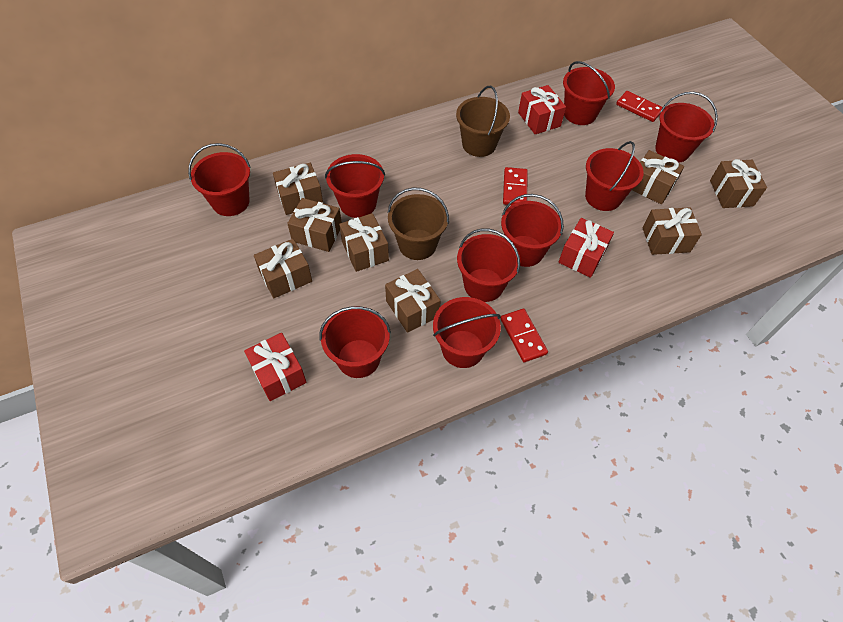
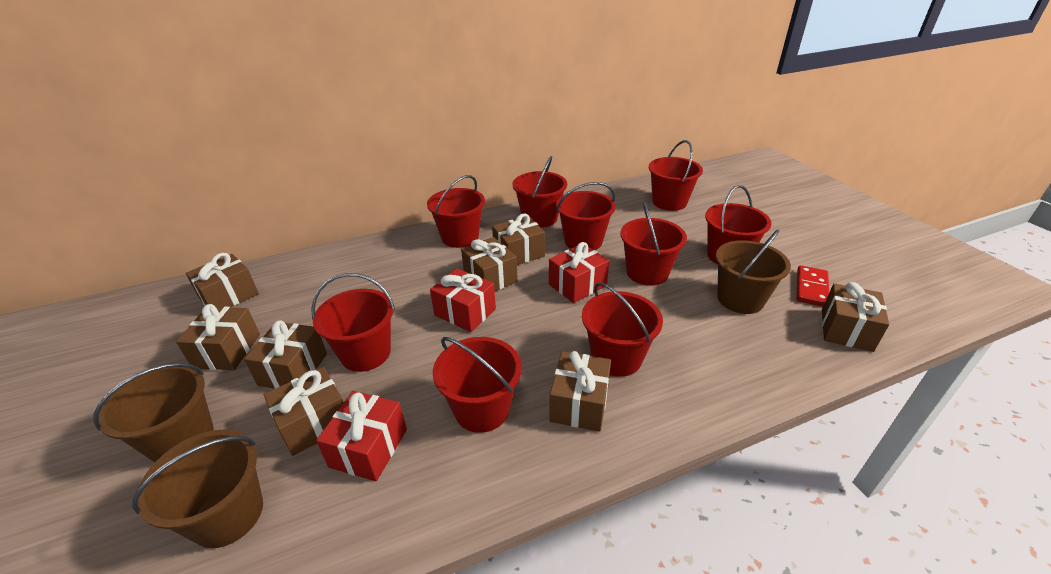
brown bucket: [388,187,449,260] [456,86,510,157] = 2 -> [93,363,214,462] [132,429,263,548] [716,230,791,314] = 3
red domino: [500,309,548,362] [503,167,528,205] [616,91,663,122] = 3 -> [797,265,829,307] = 1

